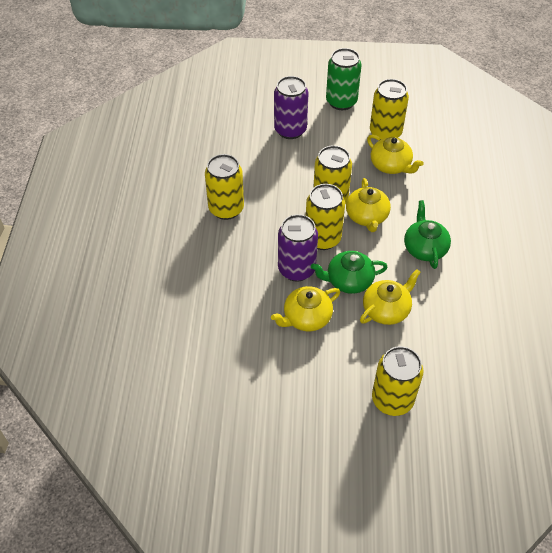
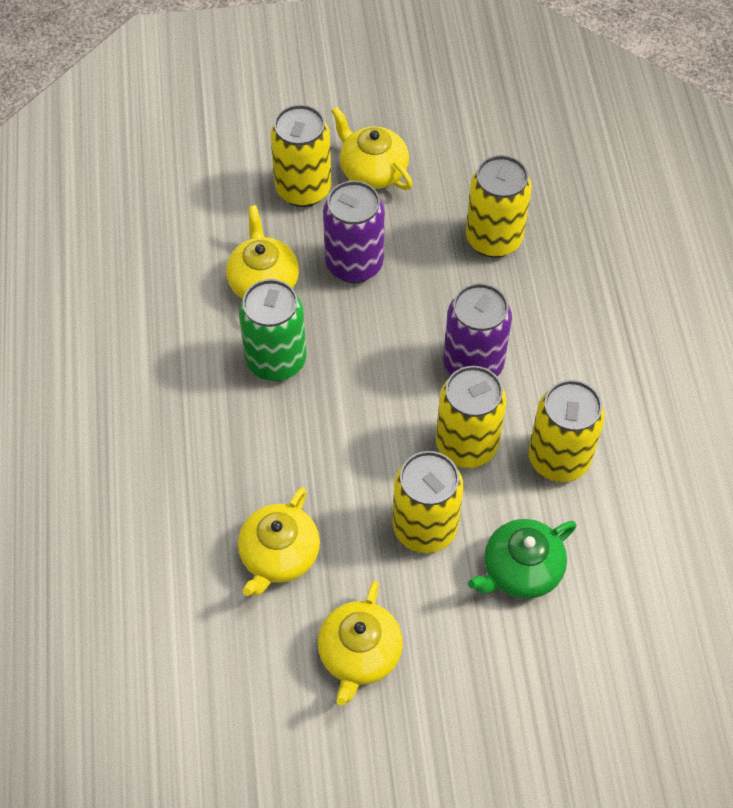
green teapot: [311,251,388,294] [404,200,451,269] = 2 -> [468,519,576,599] = 1

